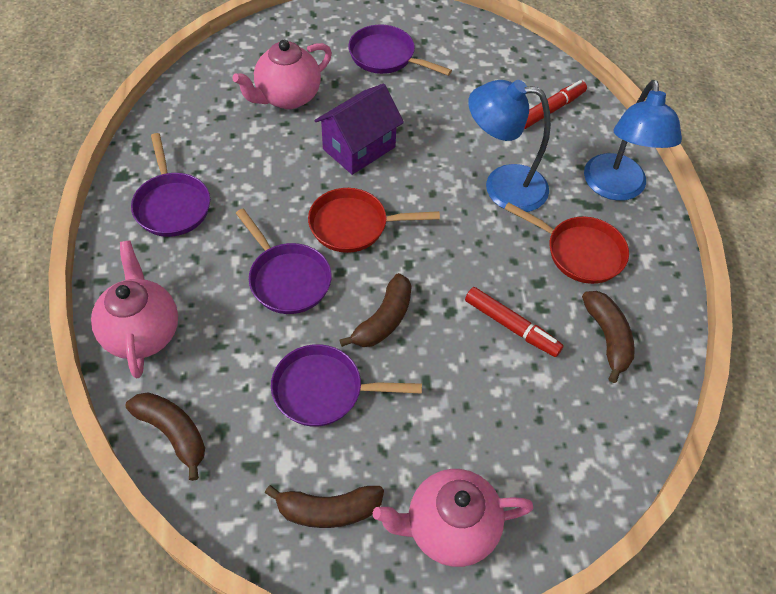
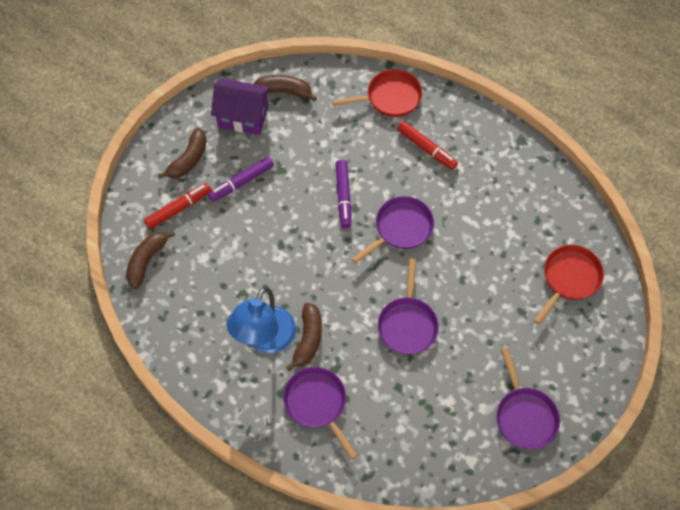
blue lamp: [468,80,551,212] [584,80,682,201] = 2 -> [227,287,296,353] = 1
pink teapot: [91,241,178,379] [233,40,332,109] [373,469,534,567] = 3 -> none = 0
purple marker: none = 0 -> [208,156,274,202] [336,160,352,228] = 2

